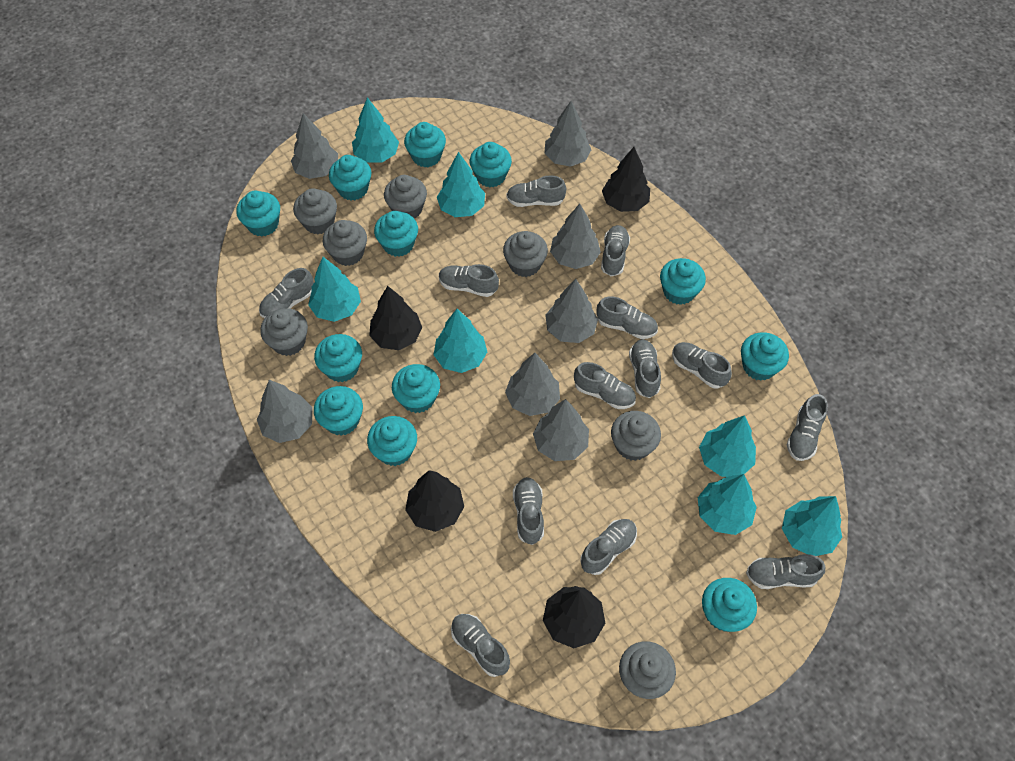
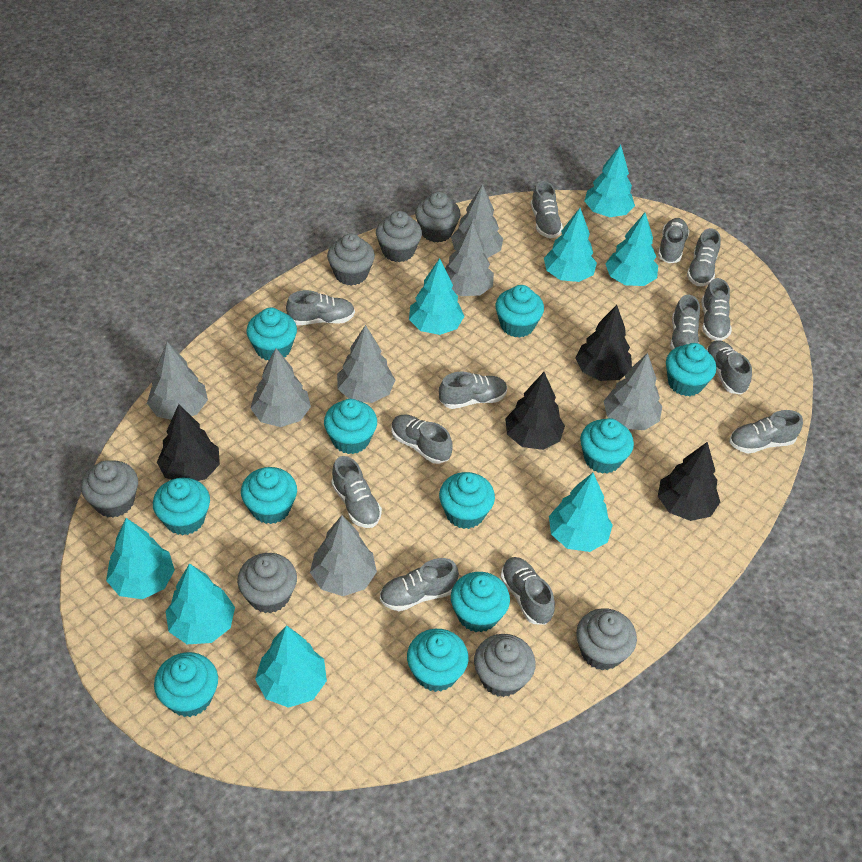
turquoise cupcake: [236,191,280,237] [314,334,362,382] [314,386,363,436] [329,155,371,200] [367,416,417,466] [374,211,418,257] [392,364,440,413] [404,122,446,168] [470,142,512,188] [660,258,706,305] [702,578,757,632] [741,332,789,381] = 12 -> [153,478,210,536] [154,652,218,717] [241,467,297,524] [246,308,297,361] [324,399,377,454] [407,629,469,692] [439,472,495,529] [451,572,510,632] [496,285,544,338] [580,418,634,474] [666,343,716,396] = 11
turquoise tree: [308,257,361,322] [352,97,399,163] [434,309,487,373] [437,152,485,217] [698,474,757,535] [699,415,756,477] [782,496,842,556] = 7 -> [106,518,175,599] [165,563,235,644] [255,625,327,708] [409,258,464,335] [544,208,597,282] [549,473,613,552] [584,145,635,217] [605,213,658,286] = 8

